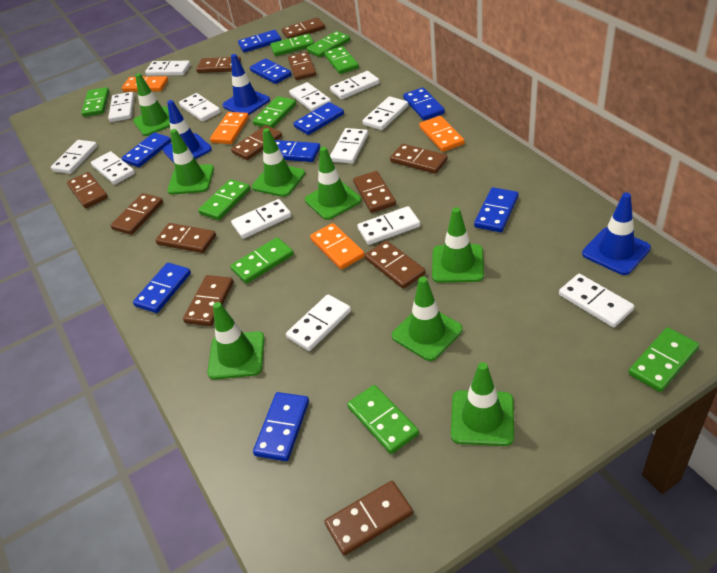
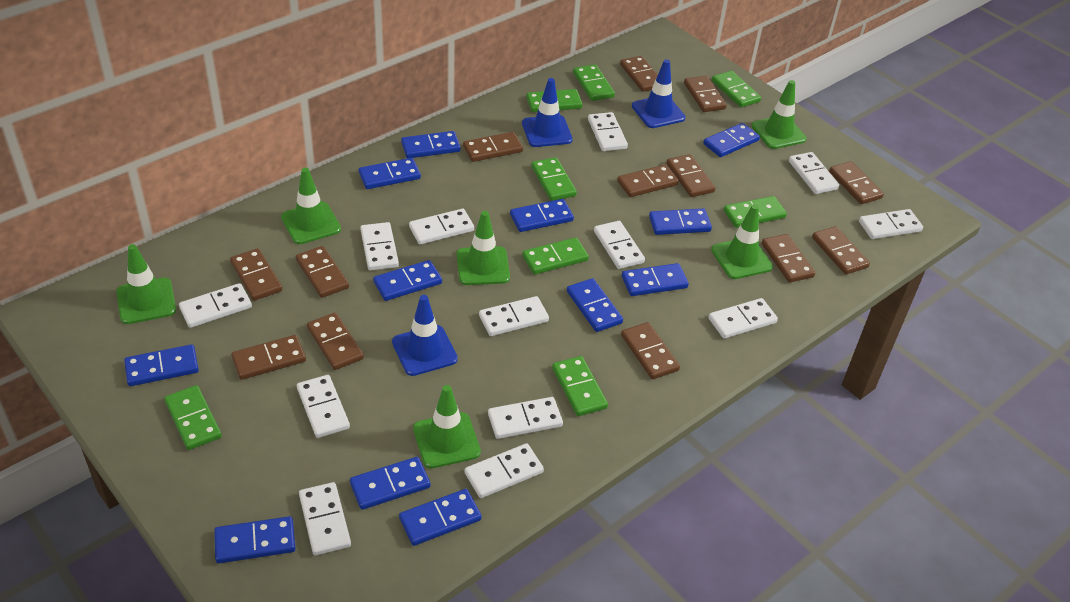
blue domino: [122,132,171,167] [133,263,191,313] [238,30,281,53] [250,58,292,84] [253,392,309,461] [275,140,320,162] [293,102,344,135] [403,87,445,120] [474,187,518,232] = 9 -> [124,344,199,386] [214,516,295,563] [350,457,430,510] [359,158,421,189] [373,260,442,301] [399,489,482,546] [401,131,461,158] [510,199,574,232] [567,278,623,332] [622,263,689,296] [649,208,712,235] [703,123,760,157] = 12
brown domino: [67,172,108,208] [110,193,163,235] [155,223,216,253] [183,275,234,326] [196,57,241,73] [231,125,282,160] [282,17,325,39] [288,52,316,80] [325,481,413,556] [353,171,396,213] [365,241,426,289] [390,144,448,174] = 12 -> [230,248,282,301] [231,335,306,380] [296,246,349,298] [307,313,364,370] [463,132,523,162] [617,164,679,197] [620,56,658,92] [621,322,680,379] [667,154,715,197] [684,76,727,112] [762,234,815,283] [812,226,870,275] [829,161,884,204] = 13
green domino: [81,87,109,117] [198,179,251,220] [230,237,294,284] [253,96,296,128] [270,34,314,56] [307,31,350,57] [324,46,359,74] [347,385,419,454] [628,327,699,392] = 9 -> [164,385,222,450] [522,237,589,274] [526,89,582,112] [531,157,577,201] [552,356,608,416] [573,64,615,101] [712,71,761,107] [724,196,787,228] = 8
green traffic cone: [133,73,170,136] [167,129,214,195] [207,302,265,380] [252,128,305,197] [305,147,361,220] [392,277,463,361] [432,207,484,283] [451,362,514,446] = 8 -> [116,244,176,324] [281,168,341,244] [413,385,481,468] [457,211,510,285] [711,204,773,279] [752,80,807,149] = 6
orange domino: [122,76,168,92] [210,112,249,144] [310,223,365,269] [419,116,464,152] = 4 -> none = 0

